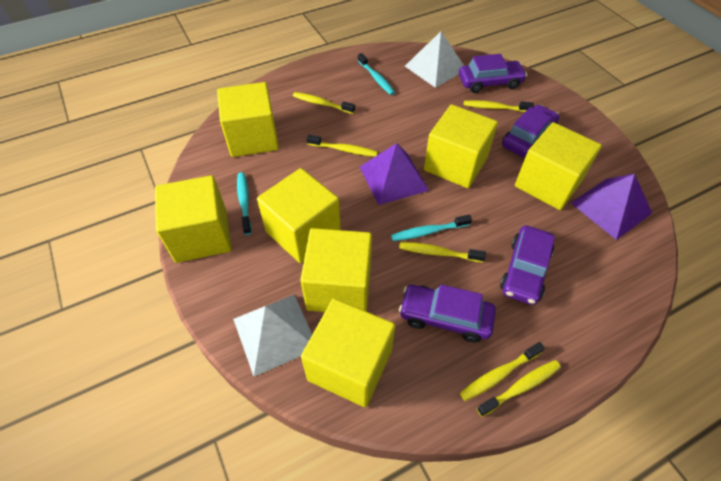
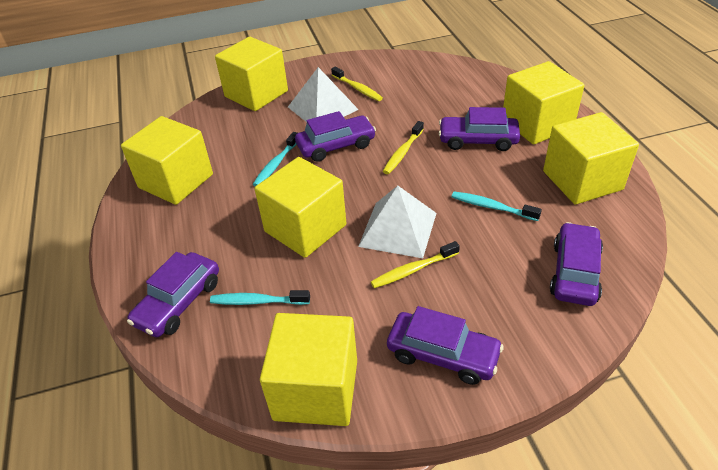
purple car: [399,284,496,343] [459,54,527,93] [500,225,555,305] [502,105,559,157] = 4 -> [127,252,219,337] [295,111,376,162] [387,306,504,385] [439,107,520,151] [550,222,603,306] = 5
purple pyramid: [360,143,429,205] [571,174,652,240] = 2 -> none = 0
yellow cube: [155,175,231,263] [217,82,279,157] [257,168,341,263] [300,228,372,312] [301,298,395,407] [424,104,498,188] [515,122,602,210] = 7 -> [121,116,213,205] [215,37,288,111] [255,157,346,258] [260,313,357,426] [503,61,584,145] [543,112,639,205] = 6
yellow toothbrush: [293,92,355,114] [306,135,378,157] [399,242,486,262] [460,342,545,401] [464,100,534,112] [477,360,561,417] = 6 -> [331,67,383,101] [371,241,460,288] [383,121,424,174] = 3

